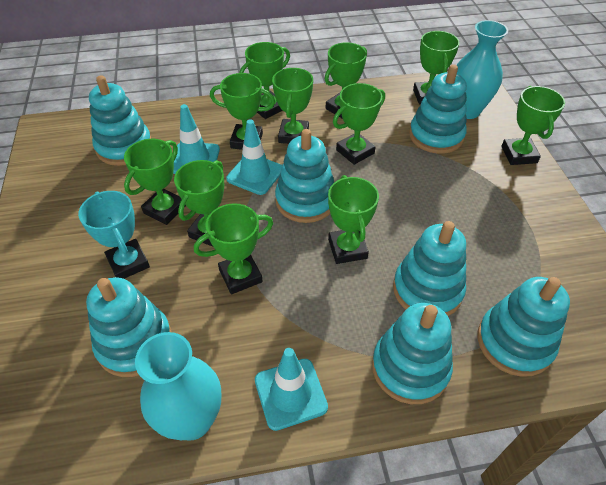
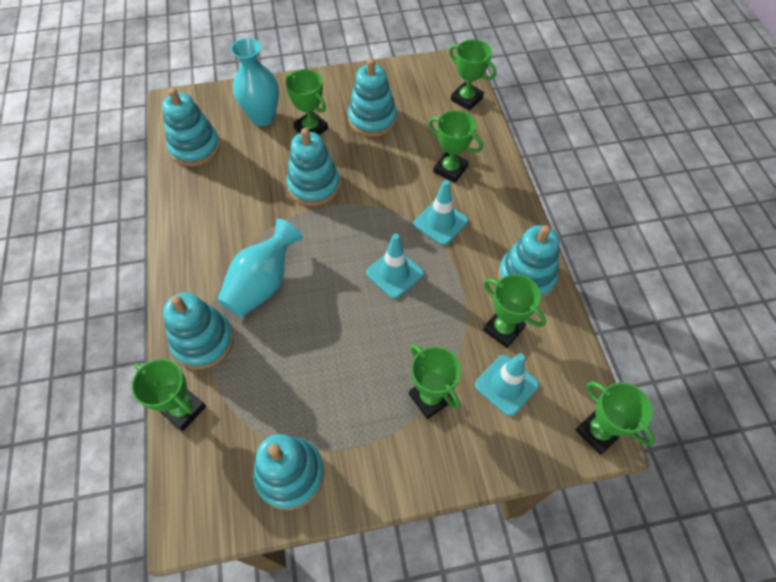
green trophy: [124,139,186,225] [174,160,224,247] [194,203,273,294] [210,73,275,150] [239,42,290,119] [272,68,313,144] [325,42,367,119] [328,175,379,264] [333,83,385,165] [413,31,460,105] [501,86,565,165] = 11 -> [131,359,206,431] [285,69,328,135] [409,344,461,419] [428,110,483,183] [449,39,496,111] [483,274,546,348] [576,381,655,455] = 7
turquoise stacking toy: [86,277,171,377] [89,75,151,166] [275,129,334,223] [372,303,453,404] [393,221,466,316] [409,64,467,154] [478,277,570,377] = 7 -> [162,88,220,166] [163,293,234,369] [253,434,325,510] [286,128,340,206] [348,59,397,137] [498,225,559,299] = 6
turquoise trophy: [78,191,150,279] = 1 -> none = 0

